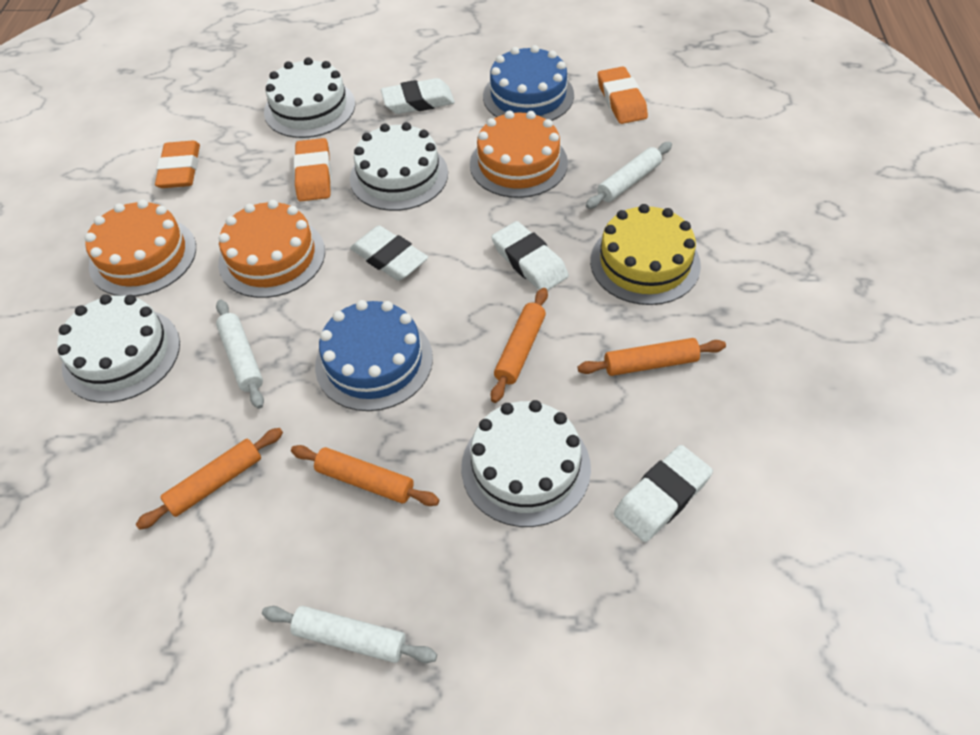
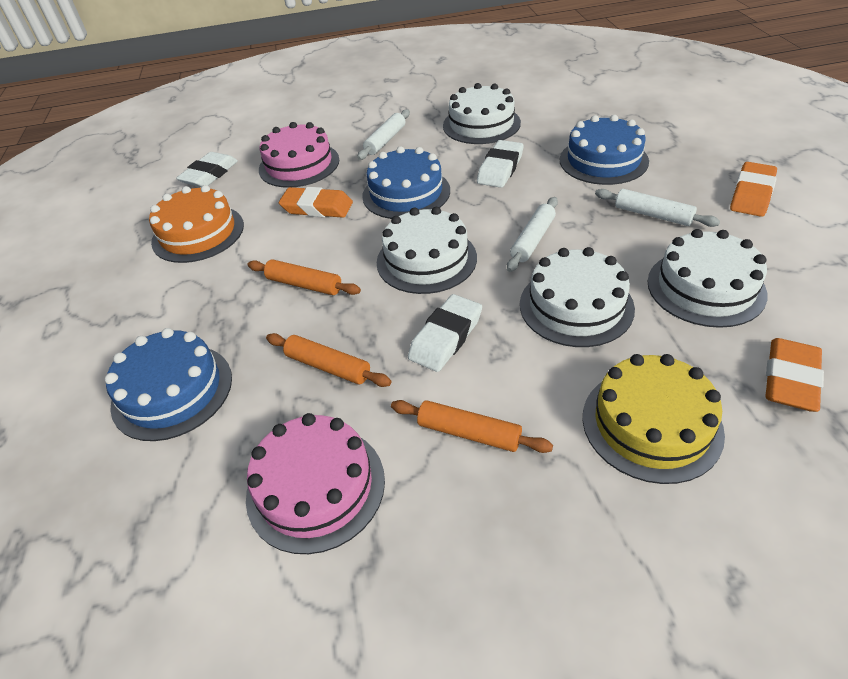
blue cake: [315,300,433,411] [483,45,574,121] = 2 -> [105,328,232,441] [362,146,450,219] [560,115,649,185] = 3
orange cake: [85,200,196,297] [218,200,325,298] [470,110,568,198] = 3 -> [149,185,244,263] = 1
orange rolling pin: [135,428,283,530] [291,445,439,506] [491,288,548,403] [578,338,726,376] = 4 -> [248,260,361,295] [266,333,391,387] [391,400,553,453] = 3
pink cake: none = 0 -> [246,413,385,554] [259,122,339,188] = 2
white eraser: [350,225,428,281] [381,78,455,114] [491,221,569,291] [614,445,713,542] = 4 -> [176,152,238,187] [408,294,482,372] [477,140,524,188] = 3

